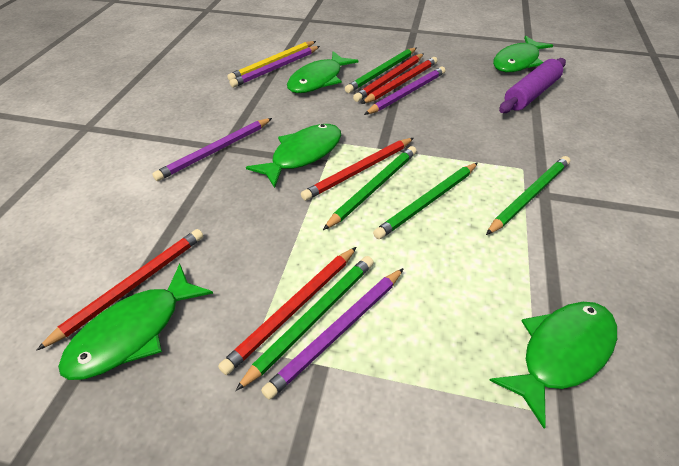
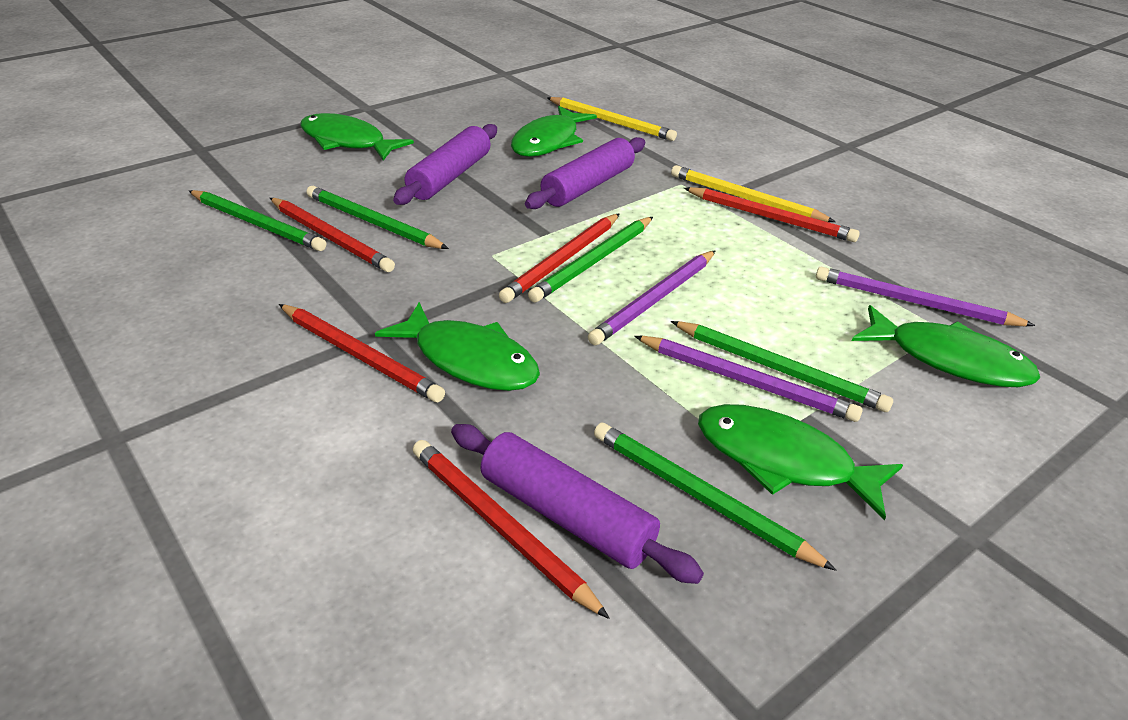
purple pencil: [152,118,272,181] [230,46,320,87] [261,268,404,400] [364,67,446,115] = 4 -> [588,251,715,345] [634,336,863,422] [816,267,1036,326] = 3
purple rolling pin: [499,58,566,113] = 1 -> [393,124,497,205] [451,424,704,584] [525,137,645,209] = 3
yellow pencil: [227,41,316,81] = 1 -> [547,97,677,141] [671,165,836,222] = 2

